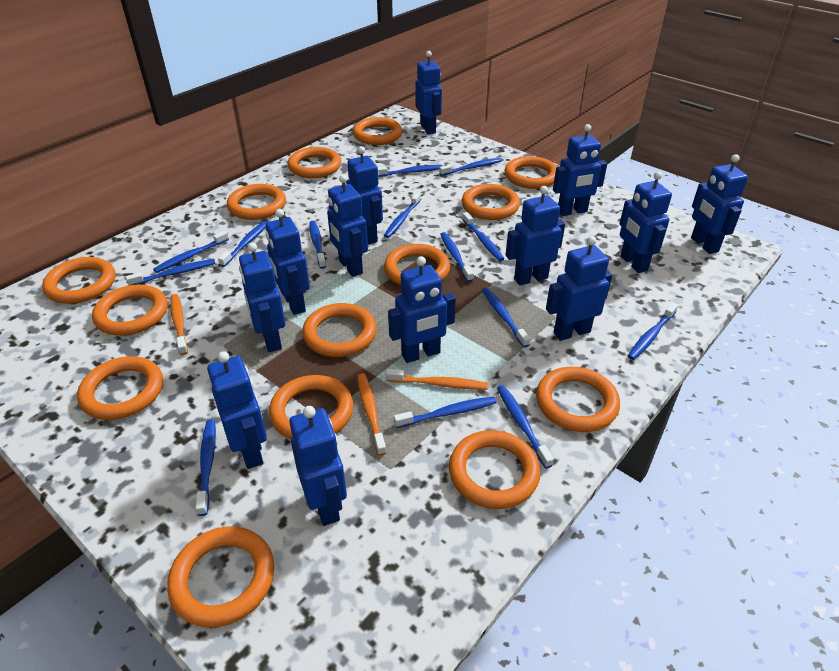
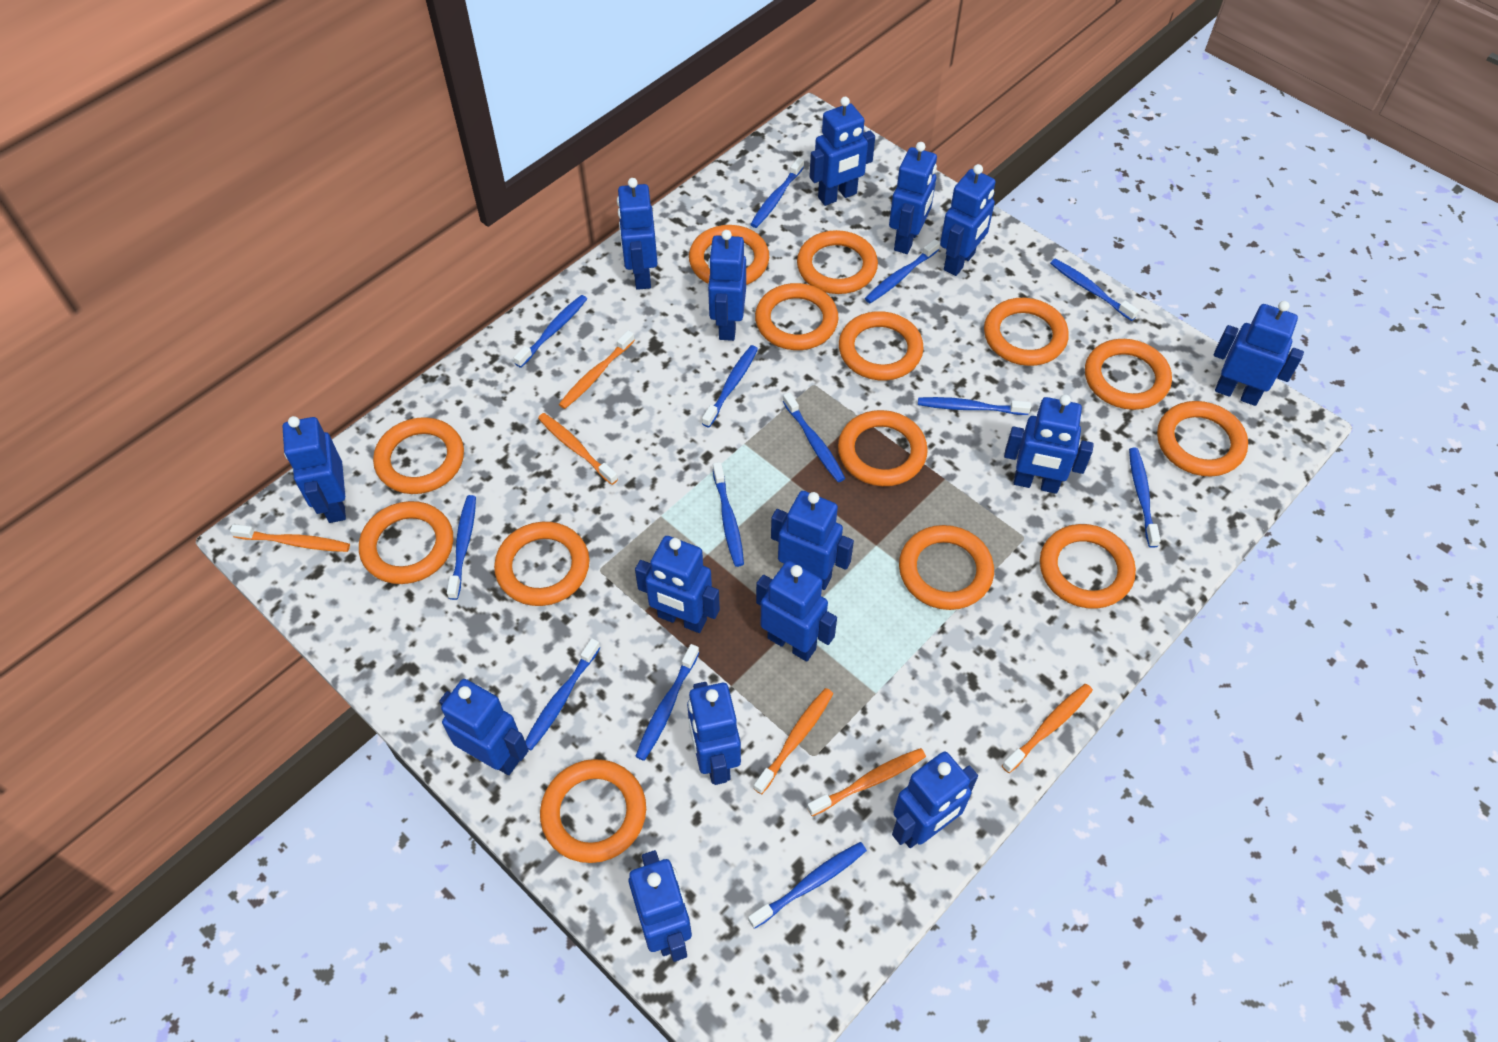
blue robot: [207,351,267,469] [239,243,286,352] [266,209,310,315] [289,406,347,526] [327,175,368,277] [346,146,383,245] [388,256,456,363] [415,51,442,134] [506,186,565,286] [546,236,612,341] [553,124,607,216] [620,171,672,273] [691,154,748,254] = 13 -> [283,416,346,523] [439,679,529,775] [617,178,657,290] [629,850,692,962] [635,536,720,633] [687,682,741,785] [708,230,746,341] [756,561,837,662] [771,491,854,590] [809,97,875,206] [889,142,937,254] [892,751,978,848] [940,164,995,276] [1004,394,1094,494] [1213,301,1304,406] = 15
blue toothbrush: [126,259,215,285] [153,231,229,273] [195,419,216,516] [218,221,267,267] [309,221,326,269] [378,165,443,177] [384,192,421,238] [394,397,497,428] [439,158,502,176] [440,232,474,282] [462,212,504,261] [482,288,530,347] [497,385,554,468] [628,302,678,360] = 14 -> [447,495,476,600] [514,295,587,368] [525,638,601,750] [635,644,699,761] [702,345,758,427] [713,462,744,567] [748,842,867,929] [750,157,804,228] [783,392,845,482] [865,239,940,303] [918,397,1031,415] [1050,259,1139,321] [1129,448,1161,548] = 13
orange toothbrush: [170,294,188,355] [357,373,387,456] [386,369,488,390] = 3 -> [230,524,350,552] [538,413,618,485] [559,330,635,409] [753,688,833,795] [807,748,926,816] [1002,684,1093,773] = 6

